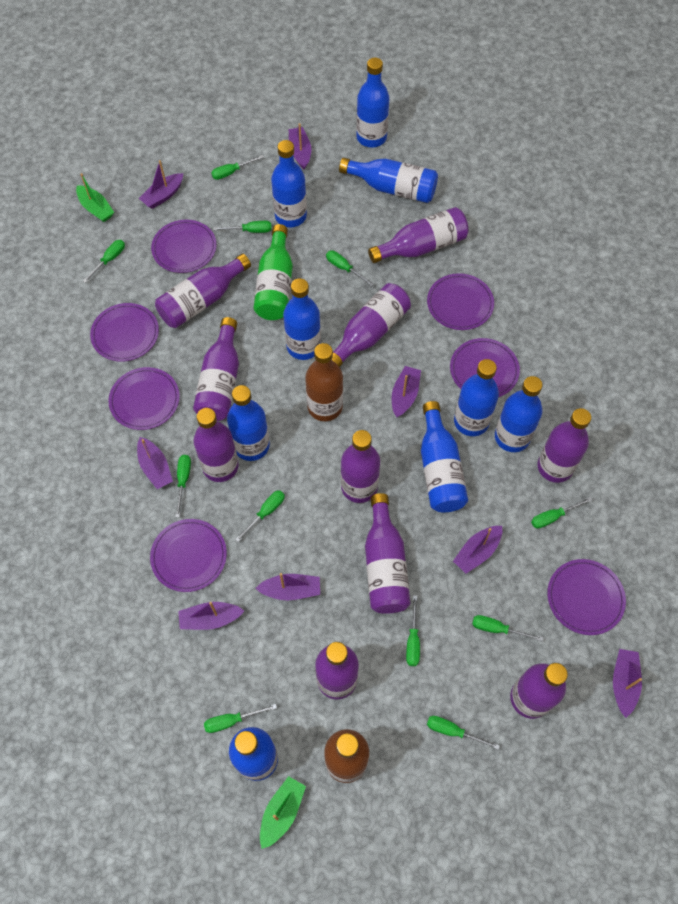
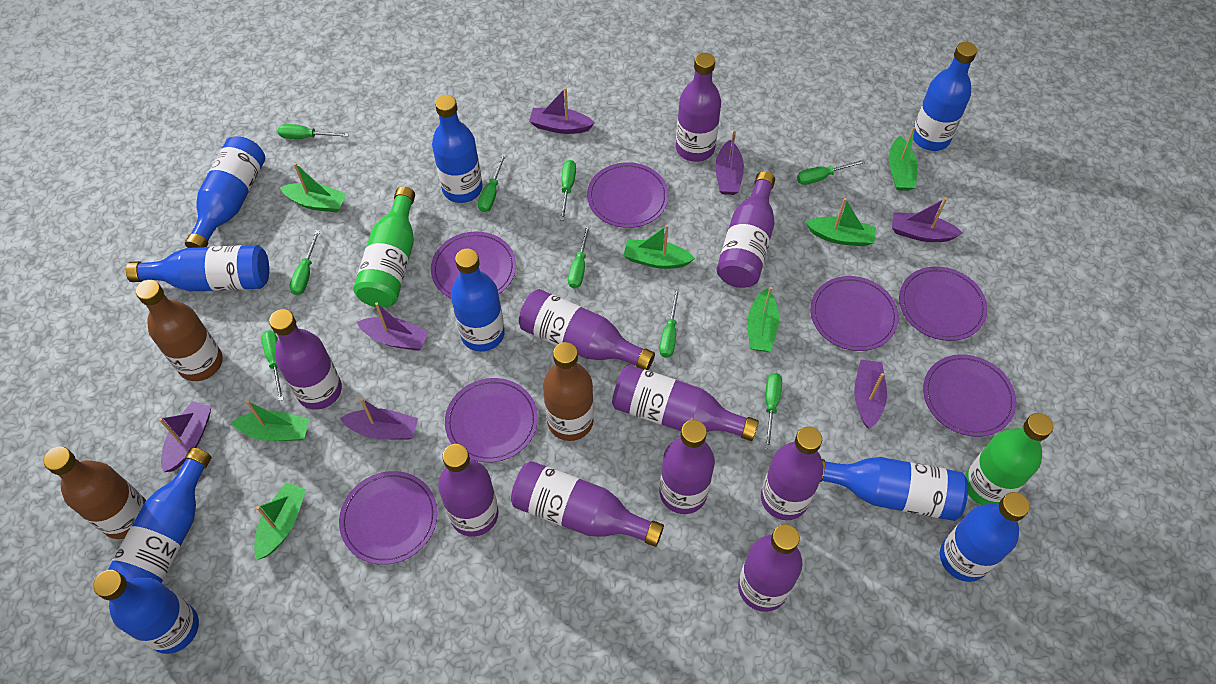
brown bottle: [305,343,343,421] [324,729,369,783] = 2 -> [43,446,146,539] [136,280,223,381] [543,342,594,441] = 3
green boat: [76,173,114,222] [260,776,306,849] = 2 -> [231,400,309,441] [254,483,306,560] [280,163,347,213] [624,225,695,269] [748,287,779,352] [806,198,876,246] [889,127,918,191] = 7
green bottle: [254,224,293,320] = 1 -> [353,186,415,308] [965,413,1053,505] = 2
green screwdriver: [83,240,125,283] [175,455,191,517] [204,704,277,733] [211,155,264,180] [214,221,272,233] [235,490,285,542] [326,250,374,286] [406,595,420,666] [427,716,500,750] [472,615,543,642] [531,497,592,529] = 11 -> [261,331,284,401] [278,124,349,139] [289,230,320,295] [478,154,506,212] [560,160,576,220] [568,224,590,289] [659,288,680,358] [765,373,782,449] [797,159,865,185] = 9
purple boat: [137,437,173,489] [139,160,183,209] [178,602,244,630] [255,573,320,600] [289,123,311,170] [392,366,421,417] [453,526,502,574] [613,649,642,718] = 8 -> [159,401,212,472] [340,398,418,439] [357,302,429,351] [529,87,594,134] [715,131,744,195] [854,360,887,429] [892,197,962,242] = 7

